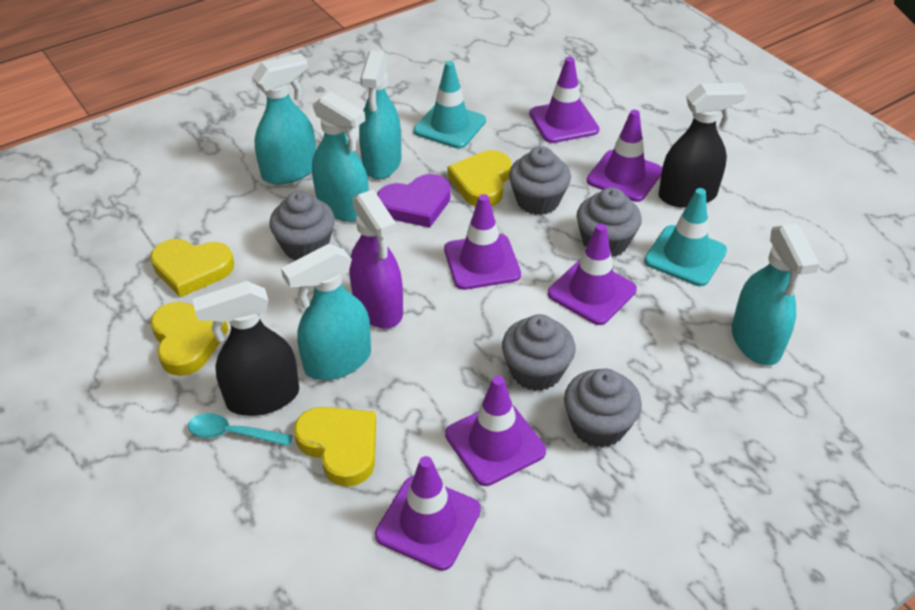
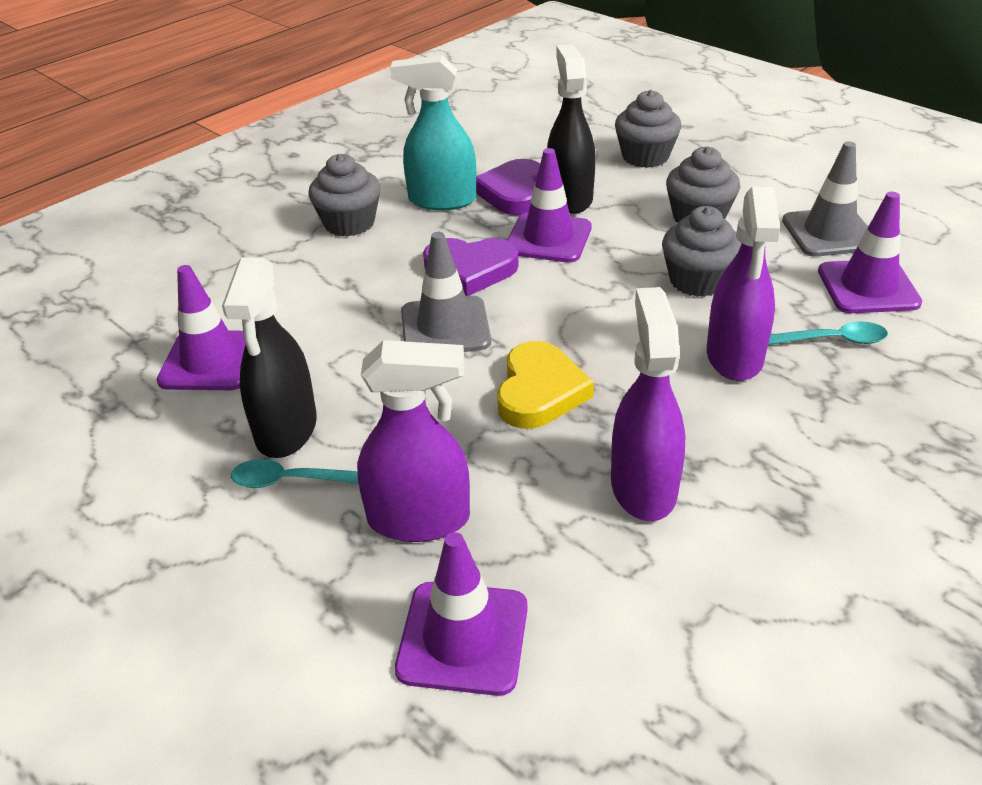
grey cupcake: [270,191,335,260] [502,314,575,391] [509,146,571,215] [564,368,642,448] [577,187,642,257] = 5 -> [309,154,380,237] [615,90,681,168] [662,206,742,297] [666,146,740,223] = 4
grey traffic cone: none = 0 -> [401,232,491,352] [782,141,868,257] = 2
purple heart: [377,174,451,228] = 1 -> [423,238,519,296] [476,159,540,215] = 2
purple spray bottle: [349,189,403,329] = 1 -> [357,340,470,542] [611,287,686,521] [707,187,780,381] = 3
purple traffic cone: [375,456,481,571] [444,194,521,290] [445,375,546,486] [529,57,599,143] [548,224,637,325] [587,110,662,202] = 6 -> [157,265,246,390] [395,532,528,696] [507,148,592,263] [818,192,922,313] = 4
turquoise spoon: [188,413,293,446] = 1 -> [231,459,359,488] [768,321,888,345] = 2
turquoise spray bottle: [252,54,316,184] [281,244,371,380] [312,91,369,222] [359,50,401,179] [732,224,820,365] = 5 -> [390,55,476,210] = 1
turquoise traffic cone: [414,61,486,149] [644,188,727,286] = 2 -> none = 0
yellow heart: [150,239,234,298] [151,302,229,376] [294,407,376,487] [448,150,511,206] = 4 -> [497,341,594,429] = 1

